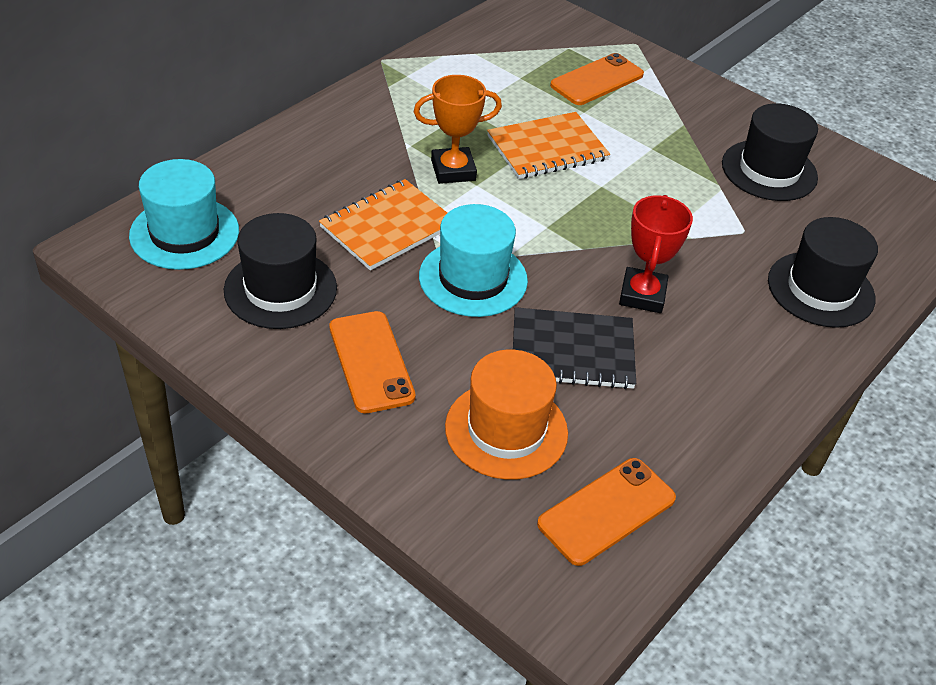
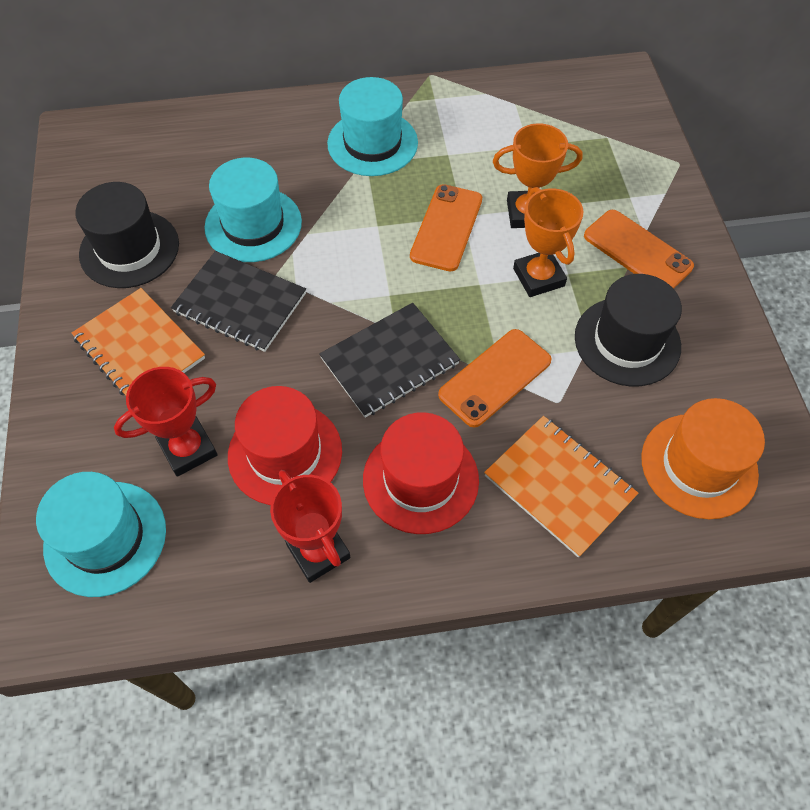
black hat: [224,213,337,329] [722,103,818,201] [768,217,878,328] = 3 -> [75,182,179,288] [575,274,682,387] = 2
black notebook: [513,307,636,389] = 1 -> [171,251,306,352] [319,303,460,418] = 2
orange trophy: [414,75,502,184] = 1 -> [493,123,582,228] [513,187,584,297] = 2
red hat: none = 0 -> [228,386,342,505] [363,412,479,534] = 2
red trophy: [619,195,693,313] = 1 -> [114,367,217,477] [270,470,351,583] = 2
turquoise hat: [129,159,239,270] [419,204,528,317] = 2 -> [36,472,166,597] [204,158,302,262] [327,77,418,176] = 3

